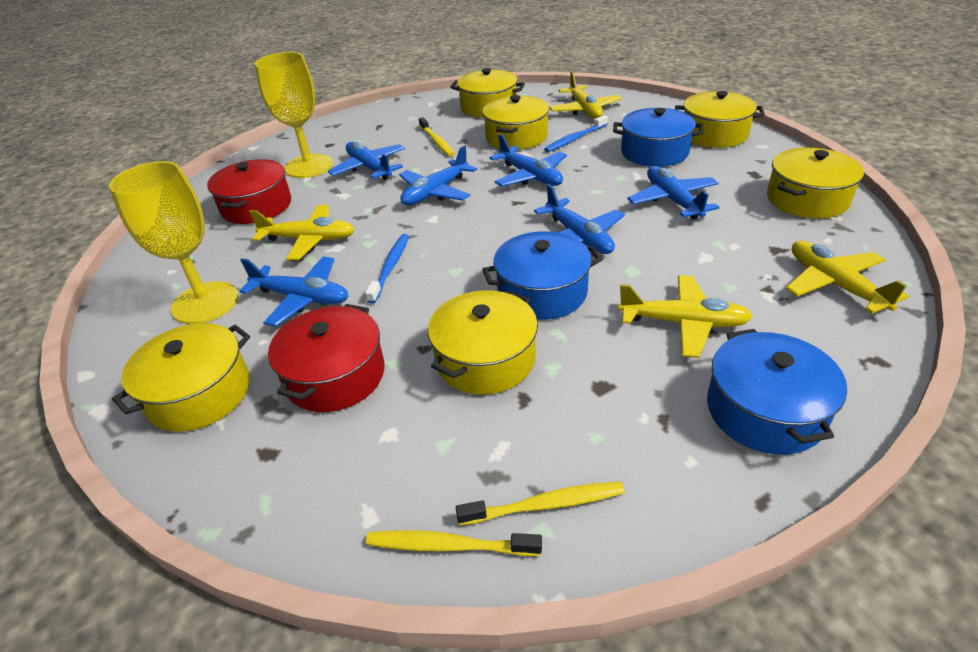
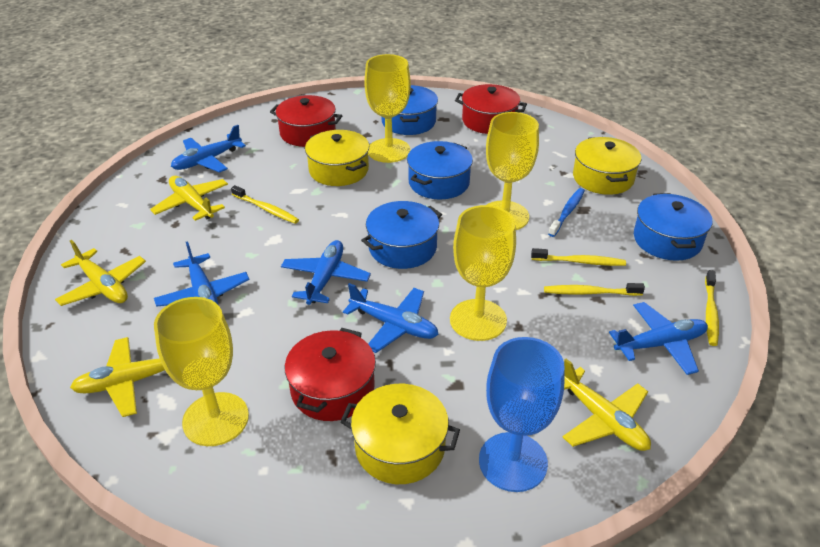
blue goblet: none = 0 -> [479,337,565,492] = 1
blue plane: [239,257,348,326] [328,142,405,180] [399,145,477,205] [489,134,567,187] [534,184,625,254] [627,166,719,219] = 6 -> [154,241,250,307] [171,125,246,173] [281,240,371,305] [343,283,439,353] [609,302,708,375] = 5
blue pot: [482,231,602,320] [613,108,704,167] [707,329,847,455] = 3 -> [361,201,442,269] [381,85,438,135] [407,141,473,200] [634,193,712,261] = 4
blue toothbrush: [365,234,409,304] [544,115,608,152] = 2 -> [548,188,585,237] = 1
red pot: [207,159,291,224] [268,304,385,412] = 2 -> [270,95,342,147] [285,328,376,421] [455,84,527,134] = 3
yellow goblet: [109,161,238,324] [255,52,333,178] = 2 -> [154,297,249,446] [364,54,411,163] [450,205,516,341] [486,112,539,230] = 4
yellow pot: [112,323,250,432] [428,290,538,395] [450,68,525,118] [482,95,549,150] [675,91,765,148] [767,148,864,219] = 6 -> [305,130,369,186] [340,384,460,484] [573,137,641,195] = 3
yellow toothbrush: [366,530,542,556] [419,117,455,157] [456,482,625,525] = 3 -> [231,185,299,224] [531,248,626,266] [544,283,645,296] [705,270,719,346] = 4

